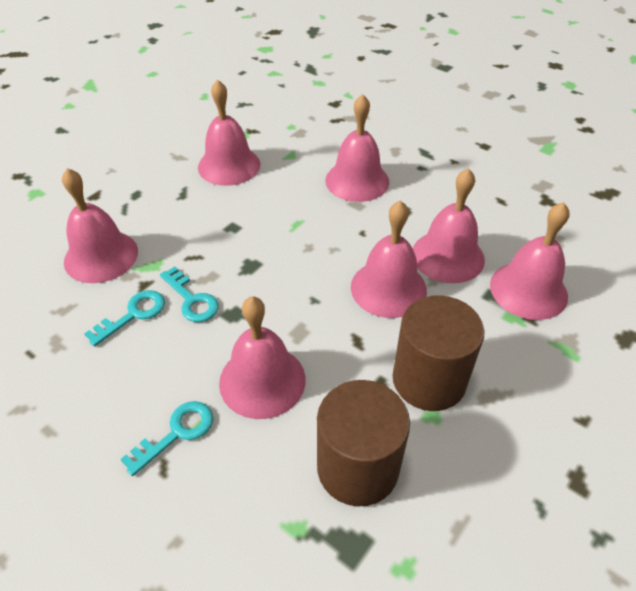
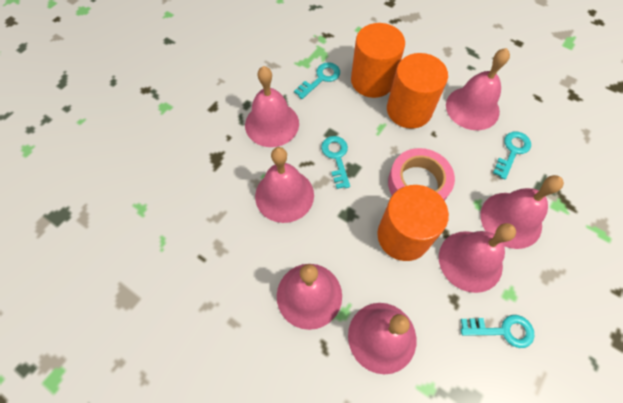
brown cylinder: [317,380,410,507] [392,295,484,411] = 2 -> none = 0
orange cylinder: none = 0 -> [351,23,405,98] [377,185,449,261] [387,53,448,129] = 3
pink tape: none = 0 -> [388,148,455,201] = 1
turquoise key: [84,290,165,347] [120,401,213,476] [160,267,219,322] = 3 -> [294,62,340,99] [321,136,350,189] [461,315,535,348] [493,132,531,180] = 4

